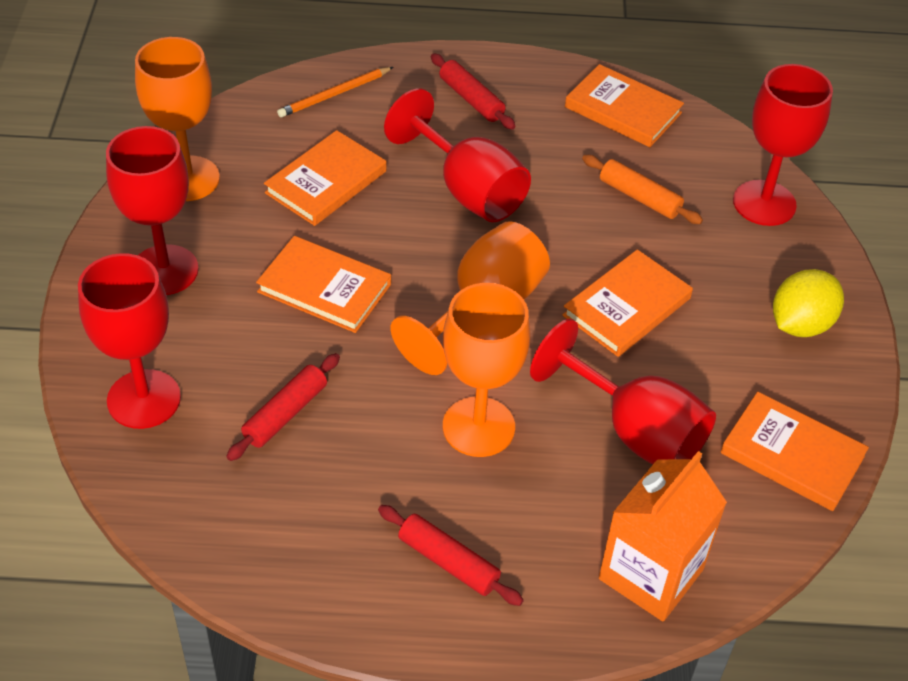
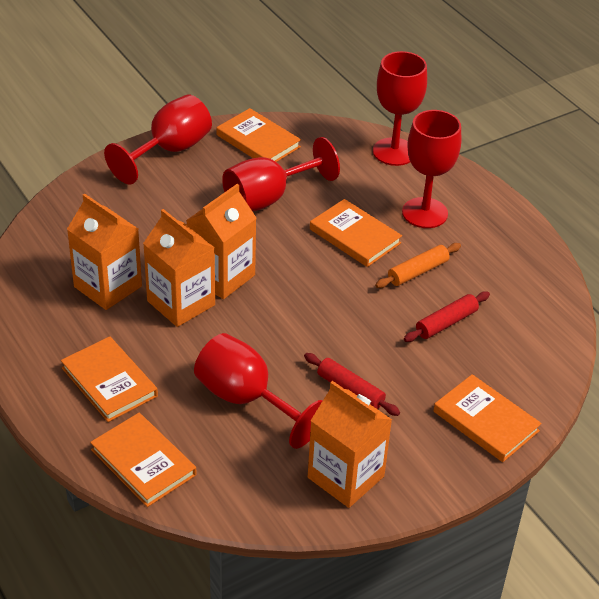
orange carton: [599,451,727,621] = 1 -> [67,194,142,310] [143,209,215,327] [186,184,256,299] [308,381,392,508] = 4
orange goblet: [135,37,220,201] [391,221,550,375] [443,283,530,457] = 3 -> none = 0
orange pencil: [277,67,393,117] = 1 -> none = 0
red rolling pin: [226,353,340,461] [378,505,524,606] [431,53,515,130] = 3 -> [304,353,400,416] [404,291,490,342] = 2
yellow lemon: [773,269,844,337] = 1 -> none = 0

